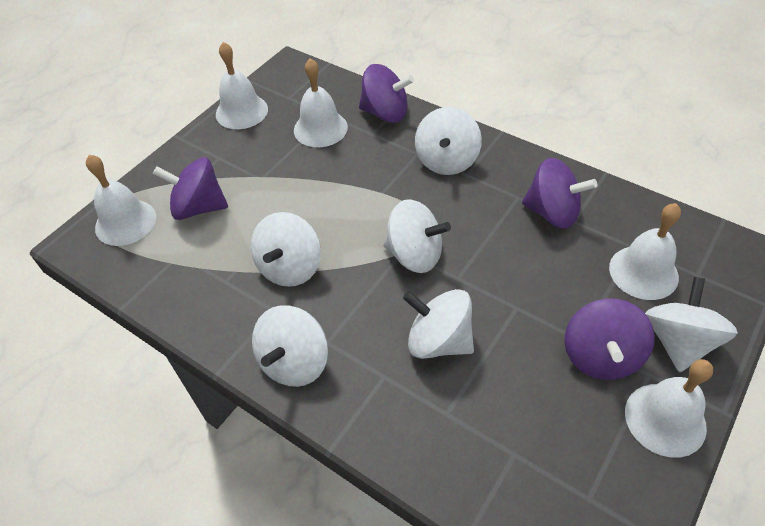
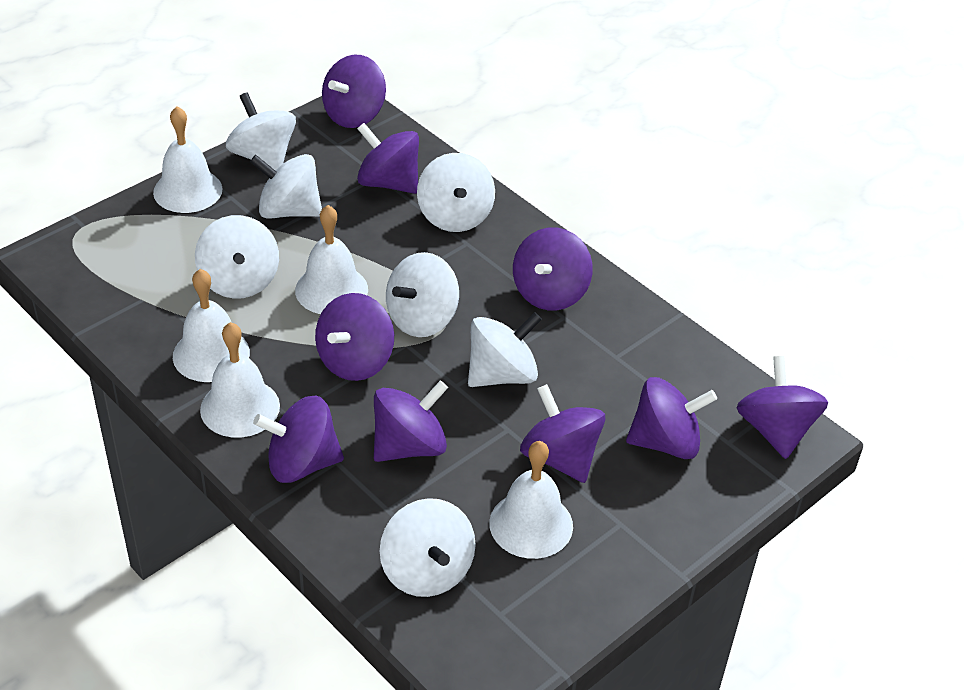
purple spinning top: [153,157,228,220] [359,64,414,123] [522,158,597,229] [565,299,655,380] = 4 -> [253,396,344,483] [315,293,394,381] [322,55,386,128] [357,123,419,194] [374,381,448,462] [513,227,593,310] [520,384,605,483] [626,377,717,459] [736,356,828,459] = 9
white spinning top: [251,212,321,287] [252,305,328,387] [383,199,451,273] [403,289,474,359] [415,107,482,175] [645,277,738,372] = 6 -> [195,215,279,299] [226,92,296,171] [250,154,322,219] [380,498,476,597] [386,252,459,337] [417,153,495,232] [468,312,542,387] = 7

